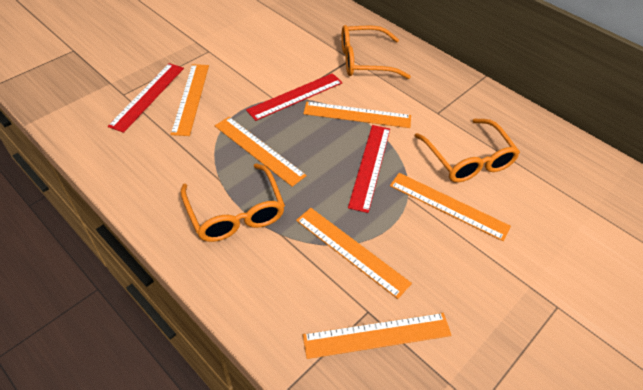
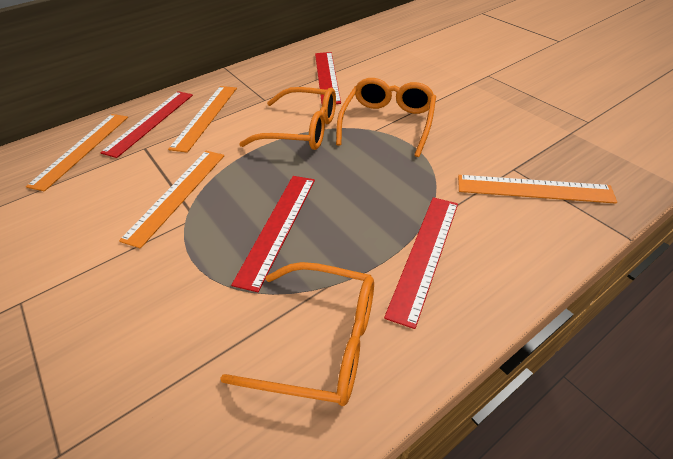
orange ruler: [170,64,209,136] [215,117,307,187] [296,208,412,299] [303,102,411,128] [303,313,452,359] [390,173,511,241] = 6 -> [26,114,128,191] [119,151,224,249] [168,86,237,153] [458,175,617,204] = 4
red ruler: [108,63,184,133] [246,73,342,121] [348,125,390,213] = 3 -> [100,91,193,158] [231,176,315,292] [315,52,341,104] [384,197,458,329] = 4

